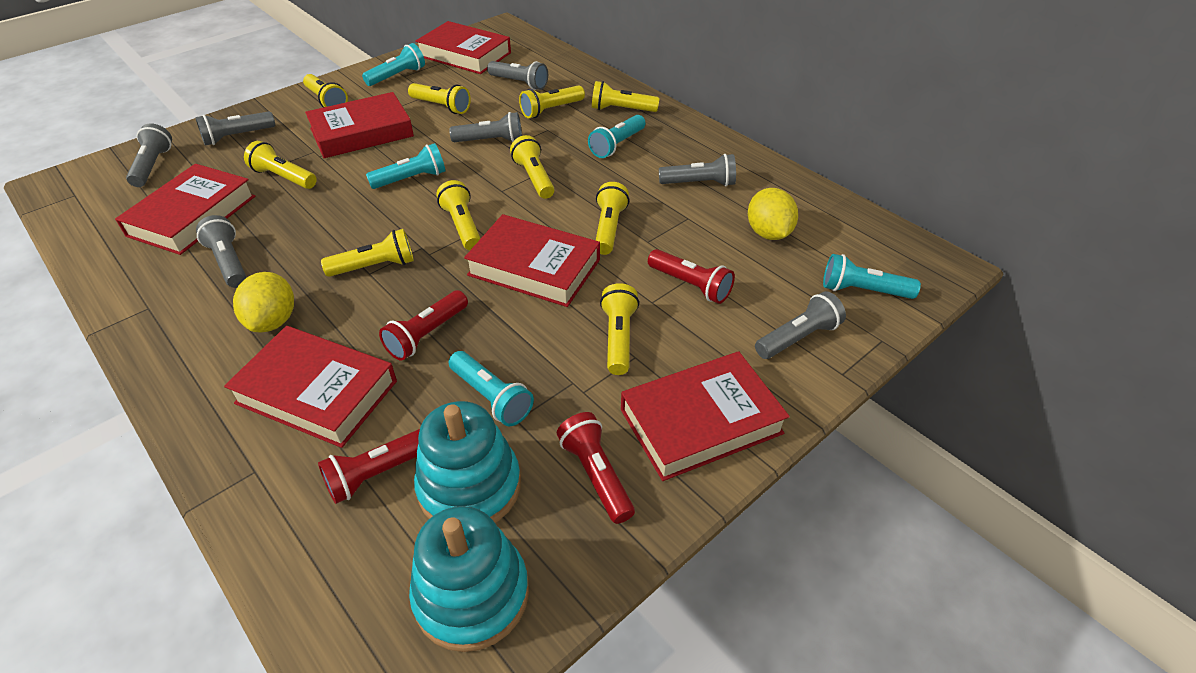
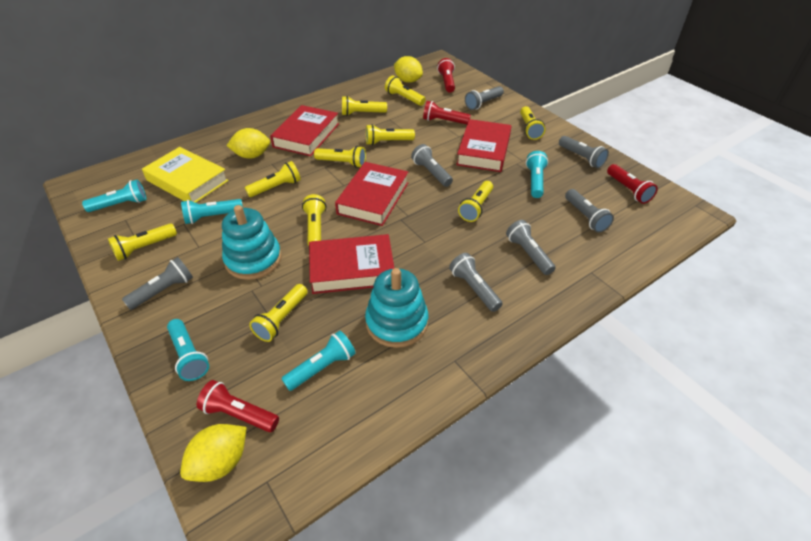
red book: [115,164,255,255] [224,326,397,448] [305,92,414,158] [415,21,511,74] [464,214,600,307] [621,351,790,481] = 6 -> [270,105,339,156] [309,234,394,294] [335,162,408,226] [456,119,512,172] = 4
yellow book: none = 0 -> [142,147,229,203] = 1
yellow lemon: [233,272,294,332] [748,188,798,240] = 2 -> [180,424,247,482] [226,128,270,159] [394,56,423,83] = 3

